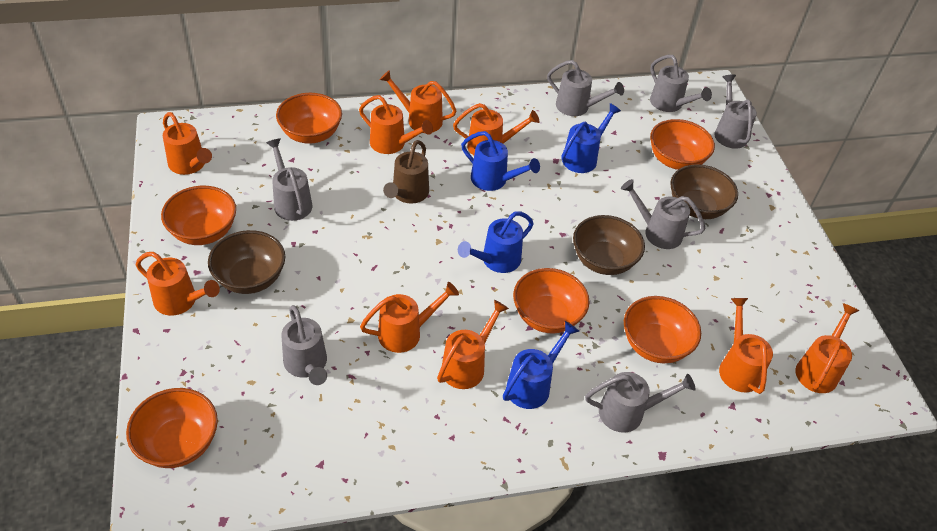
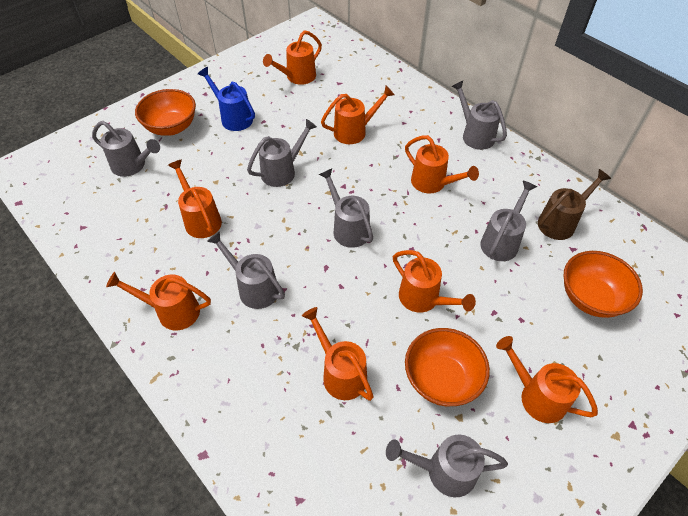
blue watering can: [458,211,534,273] [461,131,540,191] [503,321,579,409] [561,103,621,173] = 4 -> [198,67,255,131] = 1
brown bowl: [208,230,285,294] [573,215,645,275] [670,164,738,219] = 3 -> none = 0
orange bowl: [126,388,218,468] [161,186,236,245] [276,93,342,144] [513,268,590,334] [624,296,701,363] [650,119,715,170] = 6 -> [135,89,196,136] [405,328,490,406] [564,251,643,318] = 3
orange watering can: [136,252,220,316] [163,112,212,175] [359,95,433,154] [360,282,459,353] [380,70,456,133] [437,300,509,389] [453,103,539,155] [719,298,773,394] [795,303,859,393] = 9 -> [106,272,211,330] [168,160,222,238] [263,30,322,85] [302,307,374,401] [321,86,394,144] [393,250,476,313] [405,135,479,193] [496,336,598,423] = 8

